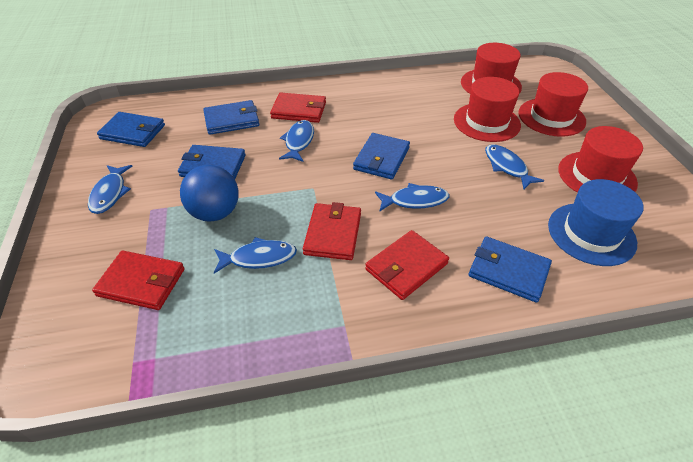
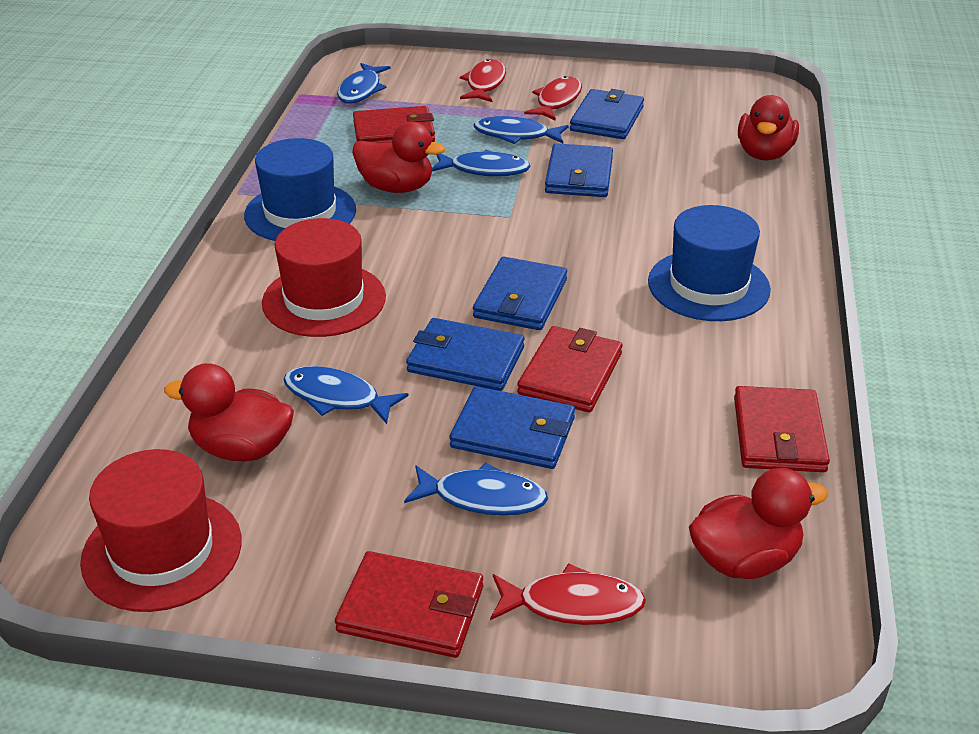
blue ball: [180,165,239,222] = 1 -> none = 0
blue hat: [548,179,643,266] = 1 -> [244,138,356,241] [648,205,771,321] = 2
red duck: none = 0 -> [164,363,294,461] [352,122,445,193] [689,468,828,579] [738,95,799,161] = 4
red fish: none = 0 -> [460,59,506,102] [490,563,646,625] [524,76,582,121] = 3
red hat: [454,77,521,142] [461,43,522,94] [518,72,588,137] [558,126,643,193] = 4 -> [80,449,242,612] [262,218,386,337] = 2

